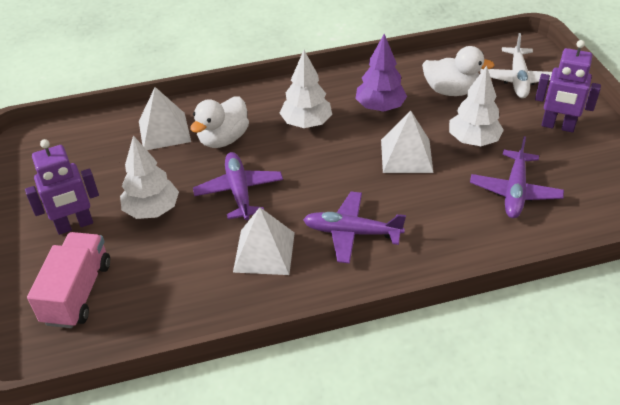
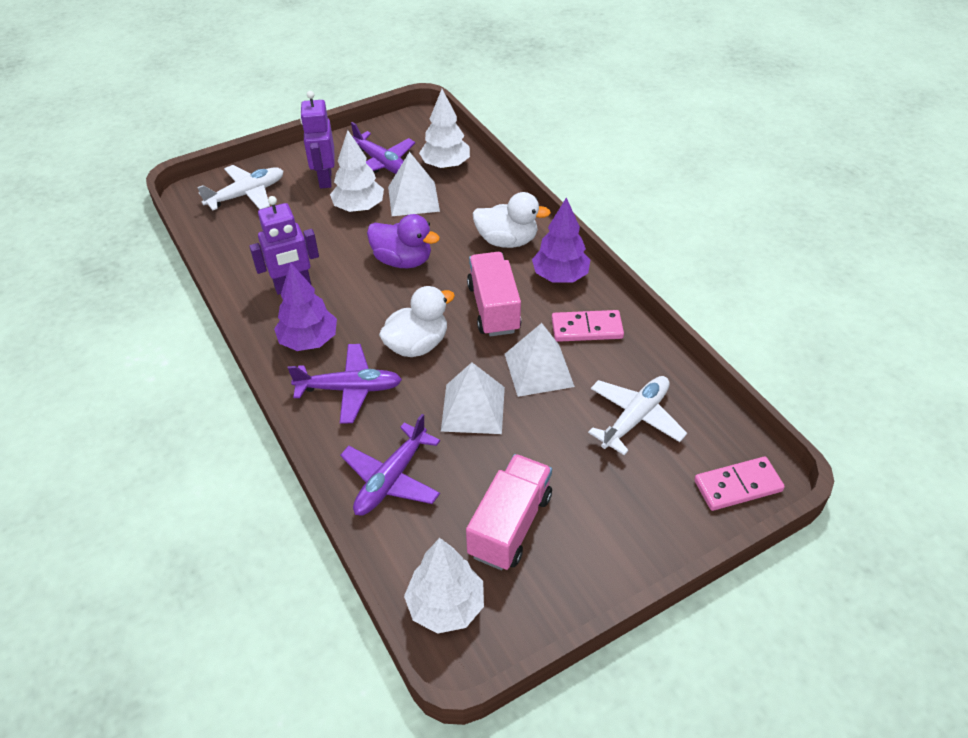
pink domino: none = 0 -> [552,310,624,342] [694,457,785,511] = 2
pink truck: [27,232,110,328] = 1 -> [466,454,552,570] [467,252,521,337] = 2
purple duck: none = 0 -> [367,214,440,268] = 1
purple tree: [356,34,407,112] = 1 -> [274,262,337,351] [532,197,590,282] = 2
white plane: [480,33,552,98] = 1 -> [197,165,283,210] [588,376,687,455] = 2

